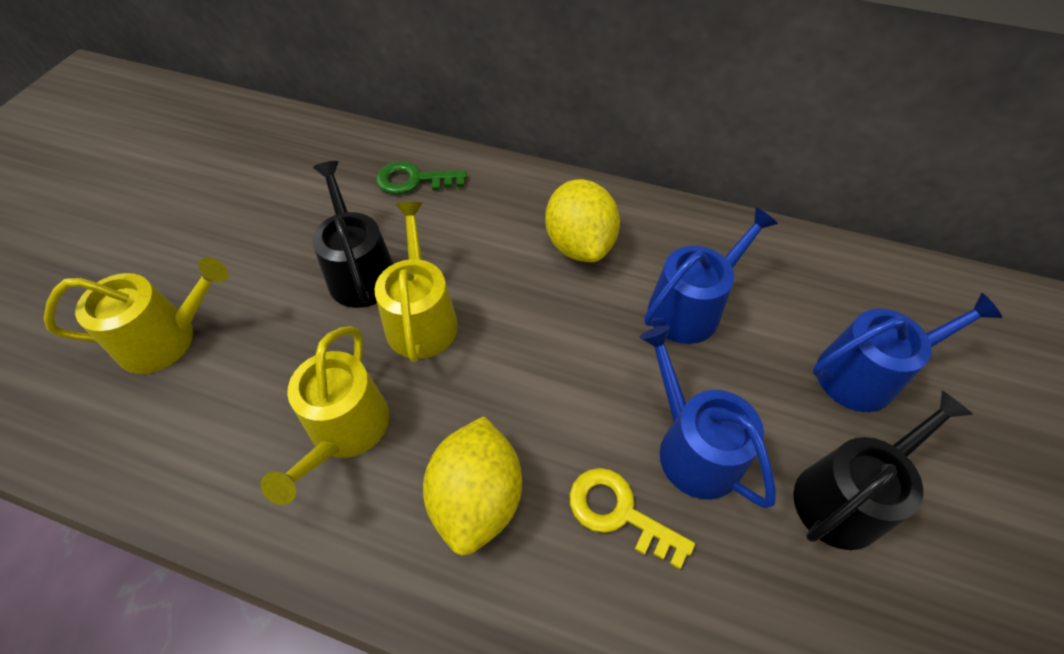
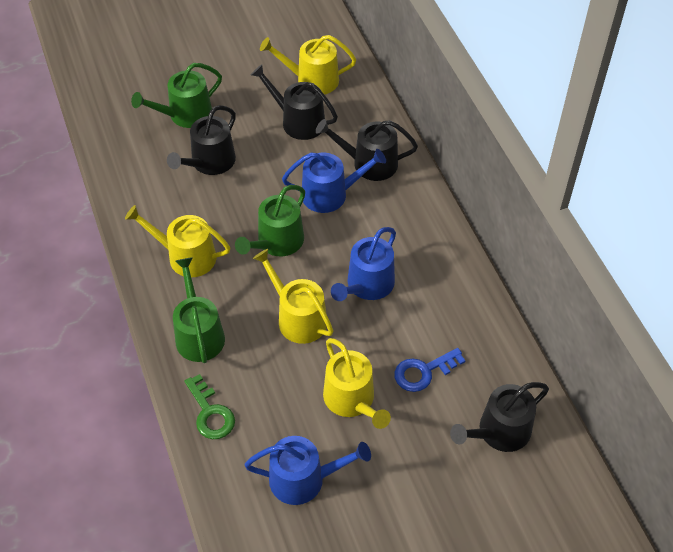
black watering can: [312,161,394,308] [793,390,973,550] = 2 -> [167,105,236,175] [251,64,338,140] [316,119,418,181] [450,382,549,452] = 4
blue key: none = 0 -> [394,348,466,392] = 1
green watering can: none = 0 -> [131,63,222,128] [173,257,225,363] [235,185,305,256] = 3
yellow key: [569,468,695,570] = 1 -> none = 0
yellow lemon: [423,416,522,556] [545,179,620,262] = 2 -> none = 0
yellow watering can: [44,257,229,374] [261,326,389,505] [374,202,458,362] = 3 -> [125,205,230,277] [253,249,334,344] [260,35,356,95] [323,338,391,429] = 4

